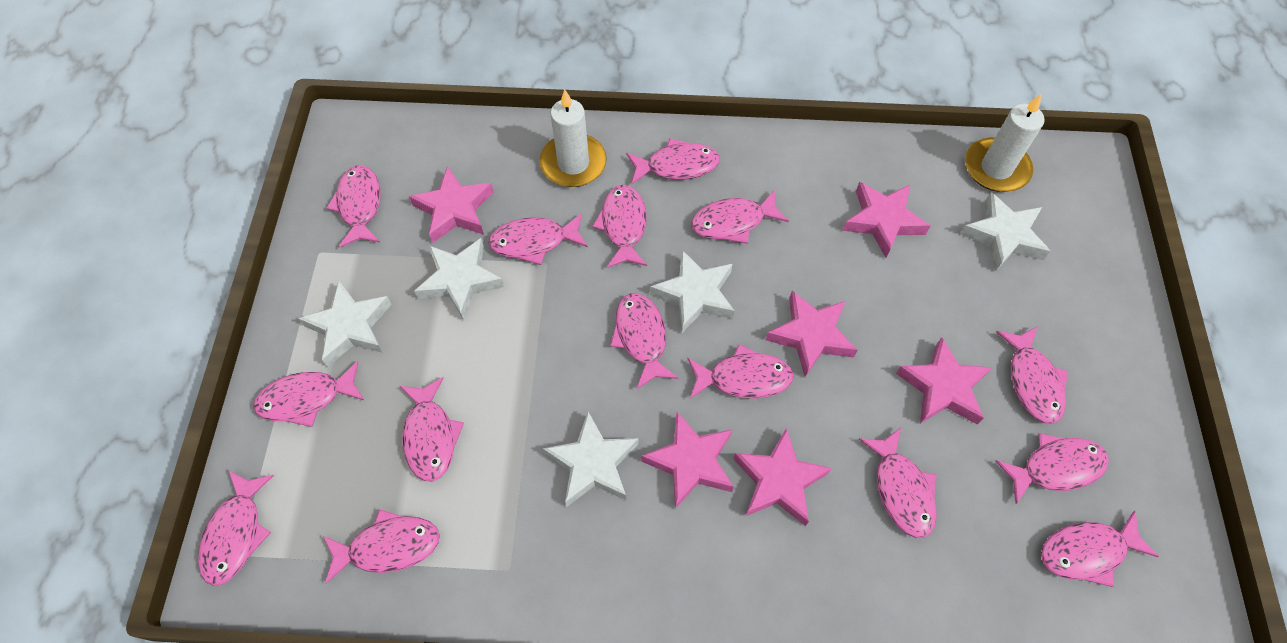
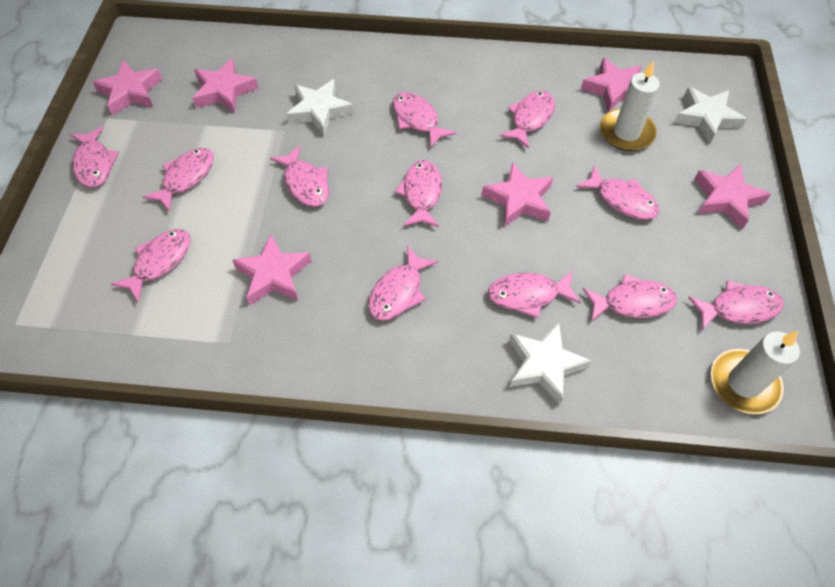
pink fish: [198,470,274,586] [253,361,365,427] [323,509,440,584] [326,165,381,248] [400,377,464,482] [488,213,588,265] [592,185,647,268] [610,293,678,389] [626,138,720,185] [688,344,794,399] [691,190,789,244] [859,428,937,538] [995,433,1109,504] [996,326,1068,424] [1041,511,1159,587] = 15 -> [70,126,119,188] [111,229,191,302] [143,148,214,212] [270,145,329,207] [368,246,438,321] [393,92,456,147] [395,160,442,227] [488,272,581,318] [499,91,555,149] [576,166,660,220] [583,274,677,321] [688,280,784,330] = 12
white star: [298,281,392,367] [414,238,504,320] [543,412,639,507] [650,250,735,333] [960,192,1050,272] = 5 -> [286,79,354,136] [509,322,591,405] [674,87,747,143] = 3

